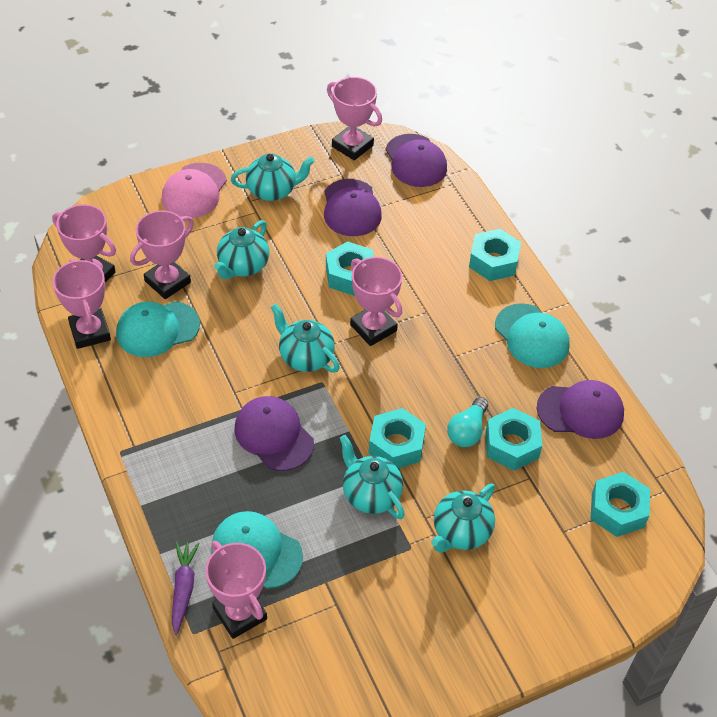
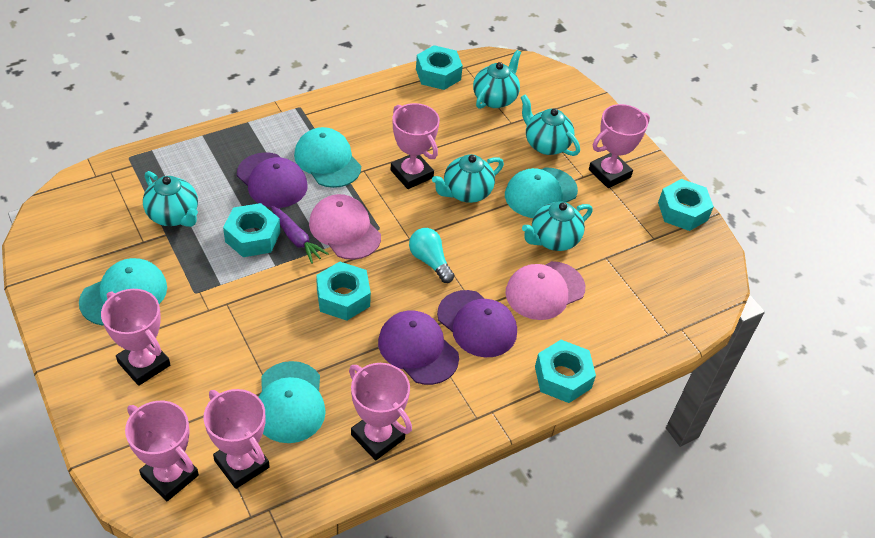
pink cap: [162,163,227,218] = 1 -> [309,194,381,260] [505,261,585,320] = 2
purple cap: [234,396,314,471] [324,179,382,236] [386,134,447,187] [537,380,624,439] = 4 -> [237,152,307,208] [378,311,459,385] [437,290,517,357] = 3
turquoise cap: [116,301,200,357] [211,511,303,589] [495,303,570,368] = 3 -> [79,258,167,326] [259,361,326,443] [294,127,361,188] [505,167,578,218] = 4

